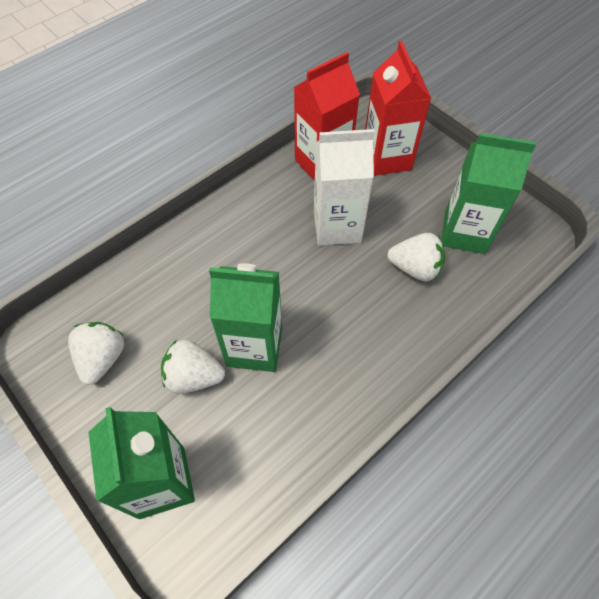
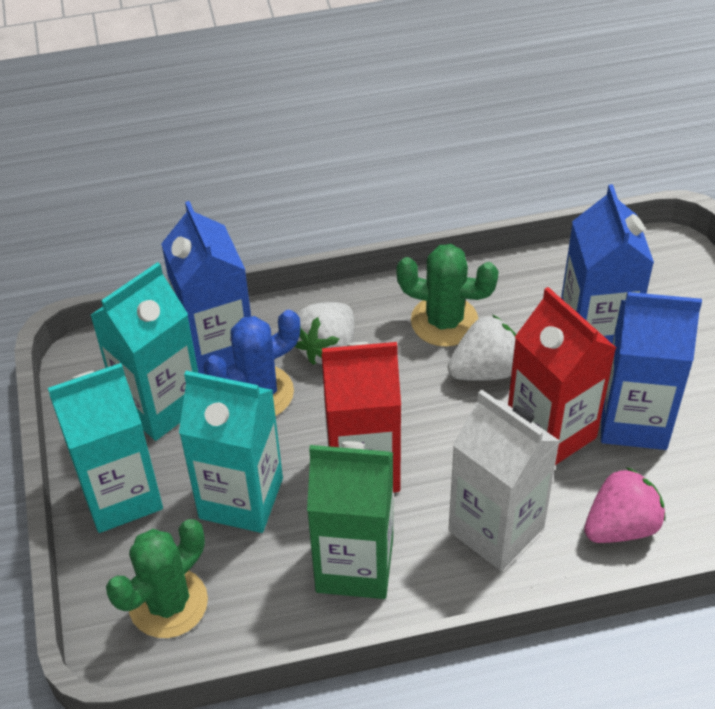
blue cactus: none = 0 -> [204,310,300,416] = 1
blue carton: none = 0 -> [161,201,251,374] [561,184,654,343] [601,292,702,450] = 3
green cactus: none = 0 -> [106,519,208,638] [396,244,499,347] = 2
green carton: [88,407,195,519] [209,263,282,372] [442,133,536,254] = 3 -> [307,441,393,599] = 1
pink strawberry: none = 0 -> [584,467,665,543] = 1
turquoise carton: none = 0 -> [48,363,163,533] [90,262,199,441] [179,371,283,533] = 3
white strawberry: [68,322,124,385] [161,339,225,394] [387,233,445,281] = 3 -> [295,302,354,365] [447,315,516,381] = 2

